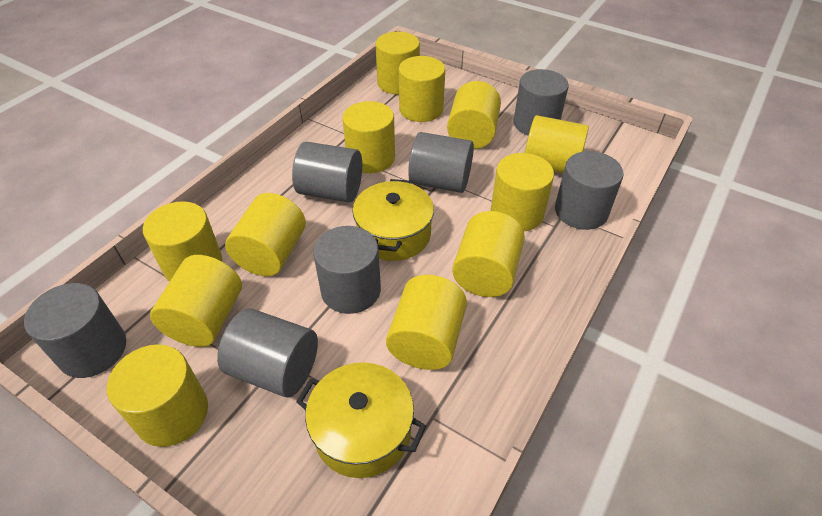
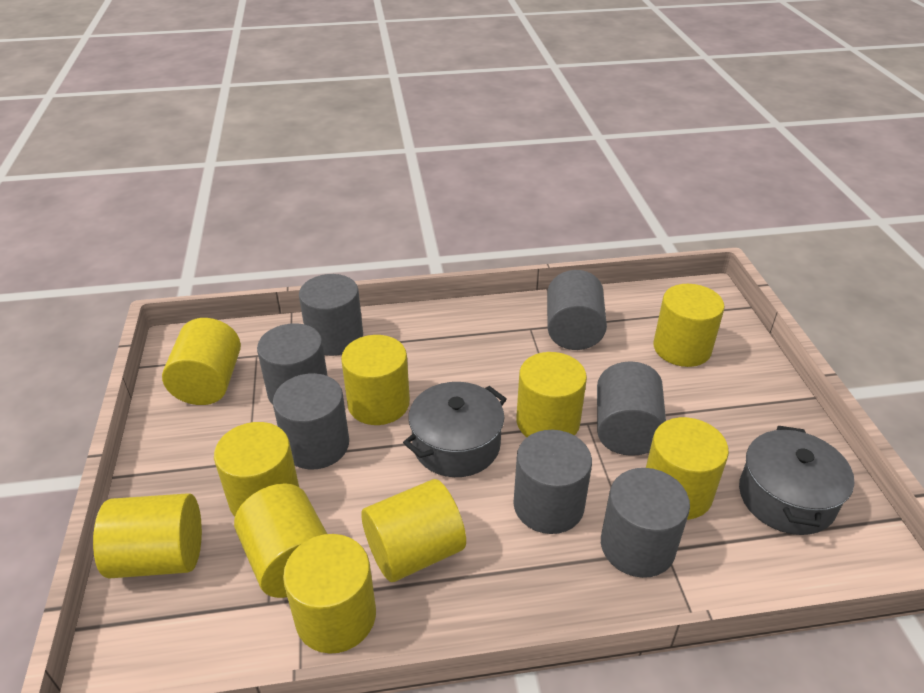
grey pot: none = 0 -> [403,382,507,477] [739,426,854,535] = 2
yellow cylinder: [107,344,208,447] [143,201,222,282] [150,255,242,347] [225,193,306,276] [342,101,395,173] [375,32,420,95] [386,275,467,370] [399,56,445,122] [447,81,501,149] [452,211,525,297] [491,153,554,231] [525,115,589,173] = 12 -> [93,493,202,579] [162,318,241,405] [214,422,299,516] [234,483,327,598] [283,534,376,654] [341,335,410,425] [362,479,466,582] [516,352,587,437] [646,417,729,520] [653,284,725,367] = 10
yellow pot: [296,362,426,478] [353,179,434,261] = 2 -> none = 0

